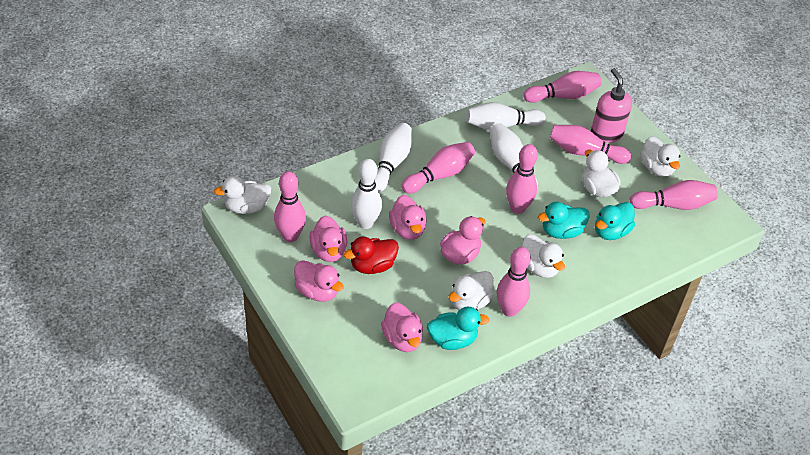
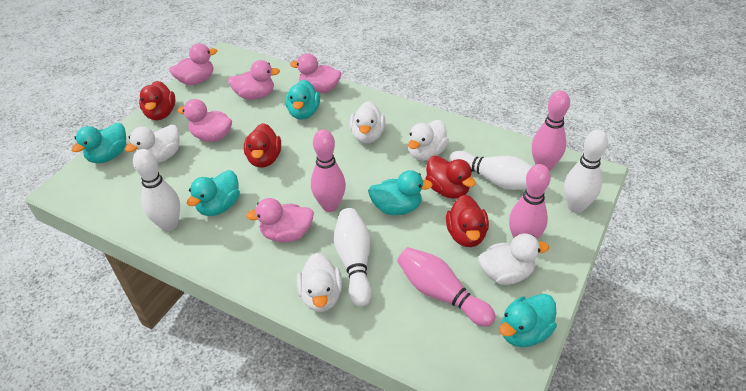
pink bowling pin: [274,171,306,242] [401,142,475,194] [497,247,531,317] [506,144,538,214] [523,71,601,103] [550,125,631,164] [629,180,718,210] = 7 -> [311,129,346,212] [397,247,496,327] [509,164,551,239] [532,90,570,171] = 4
pink soap dispenser: [591,68,632,143] = 1 -> none = 0
red duck: [344,237,399,274] = 1 -> [139,81,175,120] [244,123,281,168] [426,155,476,199] [446,195,489,247] = 4
turquoise duck: [427,307,490,350] [538,202,590,239] [595,202,635,240] = 3 -> [72,123,126,163] [187,170,240,216] [285,80,320,120] [368,170,433,215] [500,294,557,347] = 5

